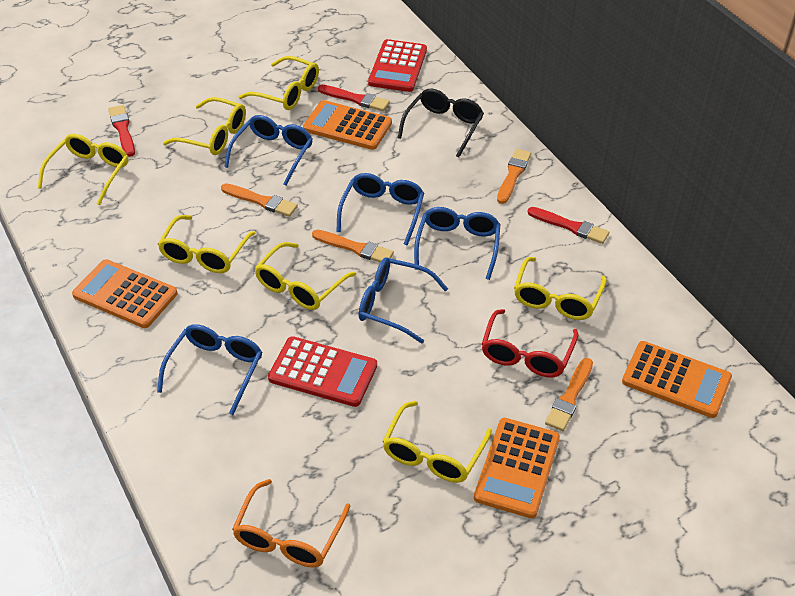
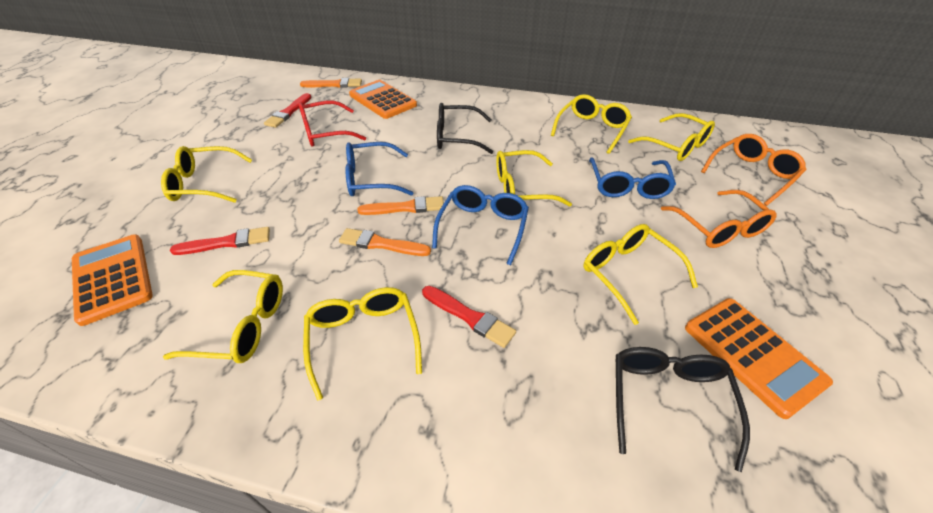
black glasses: [398,88,484,157] = 1 -> [437,103,493,154] [615,347,750,472] = 2
blue glasses: [157,324,262,415] [224,115,313,186] [336,173,424,245] [359,257,448,344] [414,207,500,280] = 5 -> [345,142,413,196] [432,185,529,265] [589,157,676,199] = 3
orange brush: [221,183,298,217] [312,230,394,262] [497,149,531,204] [545,358,593,431] = 4 -> [300,78,362,88] [339,228,431,256] [357,196,444,215] = 3
orange calculator: [72,259,177,328] [303,100,392,150] [474,418,560,518] [622,341,732,418] = 4 -> [72,235,153,326] [349,80,417,119] [685,298,833,419] = 3
orange glasses: [232,479,350,568] = 1 -> [661,190,777,248] [701,134,806,206] = 2
red calculator: [268,336,377,407] [368,39,427,92] = 2 -> none = 0

